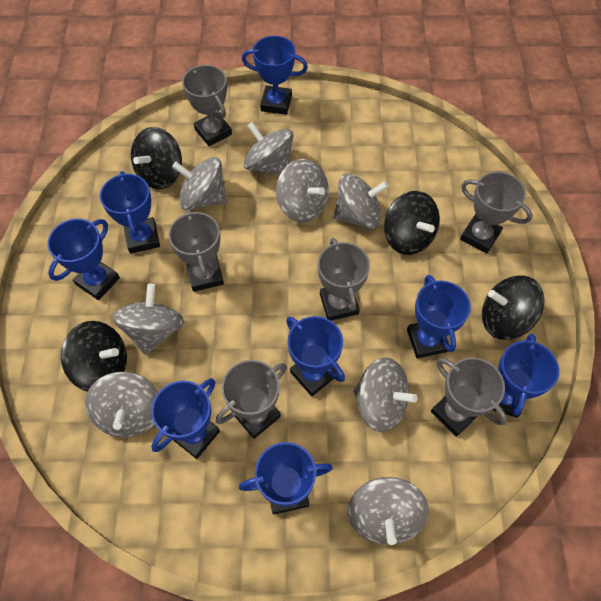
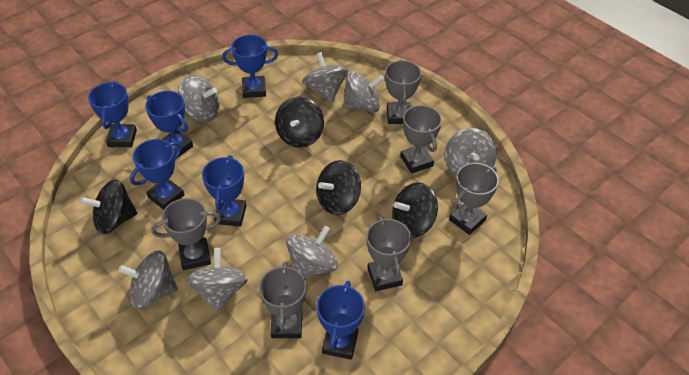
blue trophy: [47,219,120,300] [100,171,160,254] [151,378,220,459] [239,442,333,514] [242,36,308,115] [286,316,345,396] [407,275,471,358] [493,334,559,418] = 8 -> [88,81,137,147] [130,139,184,210] [145,91,193,156] [202,155,246,227] [222,35,278,98] [317,281,365,360] = 6
grey spinning top: [85,372,158,437] [112,284,184,355] [172,157,227,210] [244,122,294,175] [276,159,329,223] [334,173,389,229] [347,477,429,545] [354,358,418,432] = 8 -> [118,250,178,308] [178,75,220,122] [186,248,248,312] [286,226,338,278] [302,52,348,102] [343,71,384,112] [445,128,497,176] = 7

